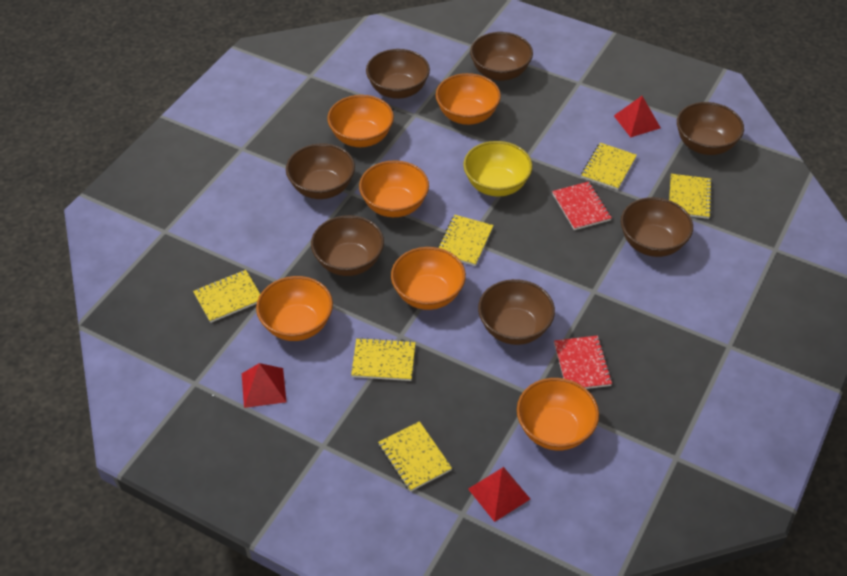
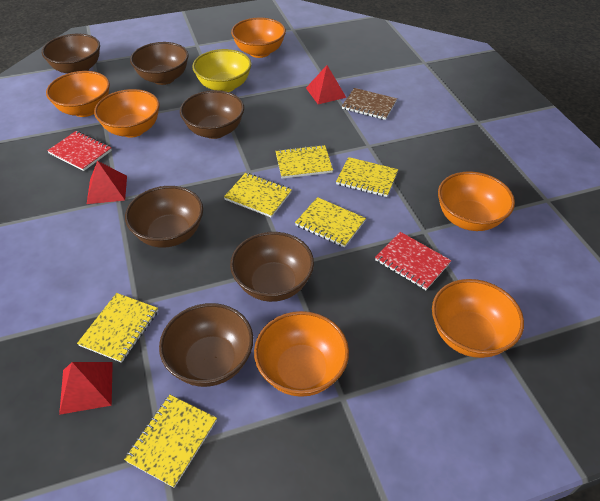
brown bowl: [286,144,355,199] [311,215,384,276] [366,49,430,99] [470,32,533,81] [478,279,555,345] [621,197,693,257] [677,102,744,155] = 7 -> [42,34,100,73] [125,186,203,248] [130,42,189,85] [159,303,253,387] [180,90,244,139] [230,232,314,302] = 6
brown notebook: none = 0 -> [342,88,397,120] = 1

